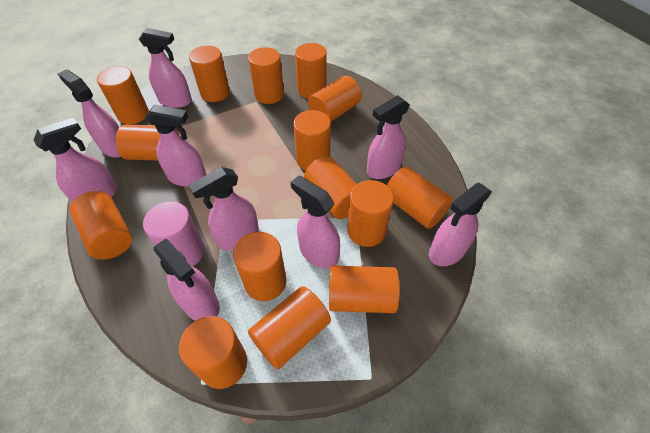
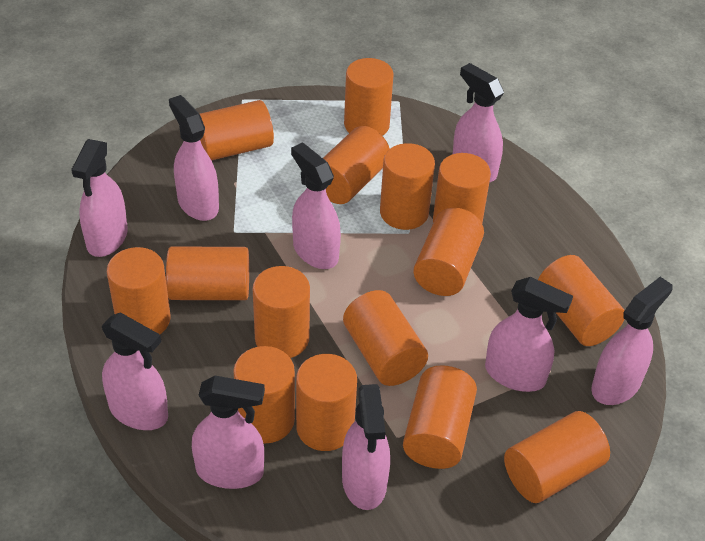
pink cylinder: [143,201,205,266] = 1 -> none = 0

